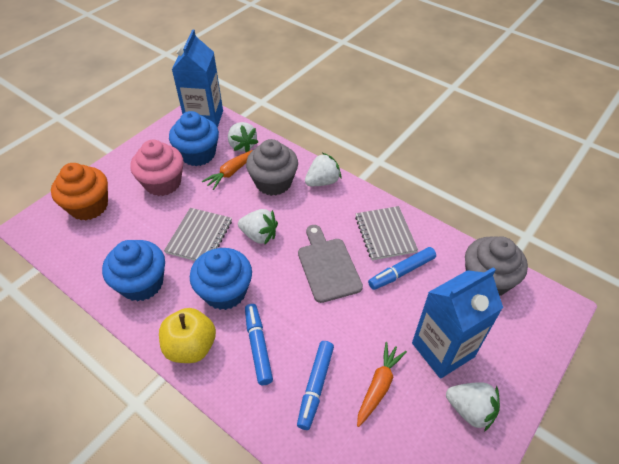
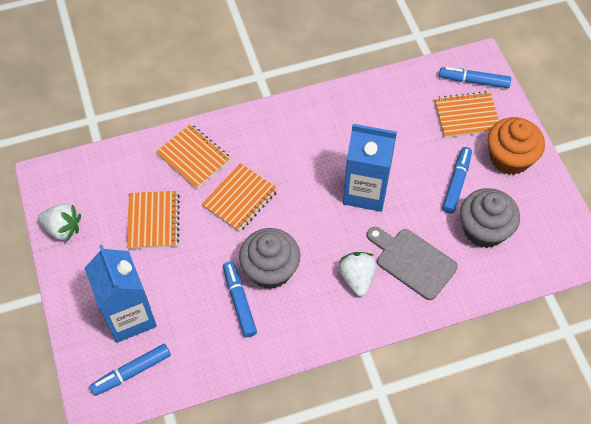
blue cupcake: [102,240,165,301] [169,111,219,166] [190,248,252,310] = 3 -> none = 0
blue marker: [245,304,273,385] [297,341,334,430] [368,247,436,290] = 3 -> [90,344,171,396] [223,261,257,337] [439,67,511,88] [442,147,472,214] = 4
grey notebook: [164,208,232,261] [355,206,418,260] = 2 -> none = 0
orange carrot: [202,150,253,190] [357,342,407,427] = 2 -> none = 0
orange notebook: none = 0 -> [127,191,180,249] [156,124,231,189] [202,163,278,232] [434,91,499,138] = 4
pink cupcake: [130,140,183,196] = 1 -> none = 0
white strawberry: [228,122,258,152] [238,209,278,245] [305,153,341,186] [446,382,500,432] = 4 -> [38,204,81,242] [339,252,376,296] = 2
yellow apple: [159,308,216,363] = 1 -> none = 0

